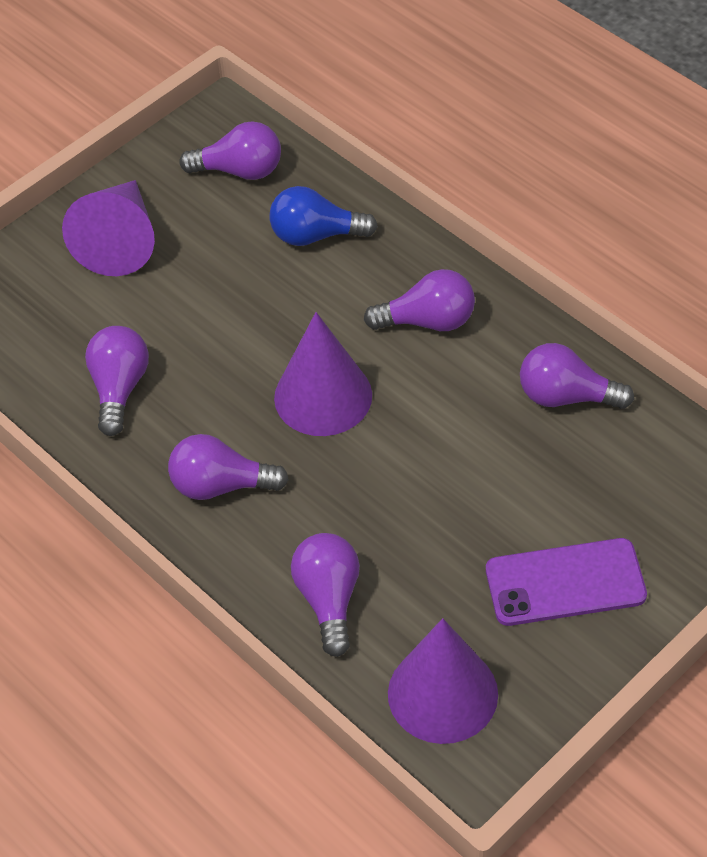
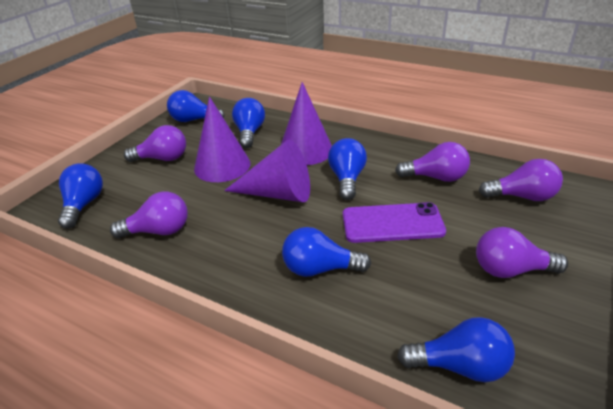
blue light bulb: [269,186,378,246] = 1 -> [58,163,103,229] [167,90,225,122] [232,98,265,148] [282,227,371,277] [328,138,367,200] [397,317,515,382] = 6
purple light bulb: [85,326,149,436] [168,434,289,500] [179,122,281,180] [291,533,360,657] [364,269,475,331] [520,343,634,409] = 6 -> [110,191,188,238] [124,125,186,162] [395,142,470,182] [476,227,568,278] [479,159,563,201] = 5

